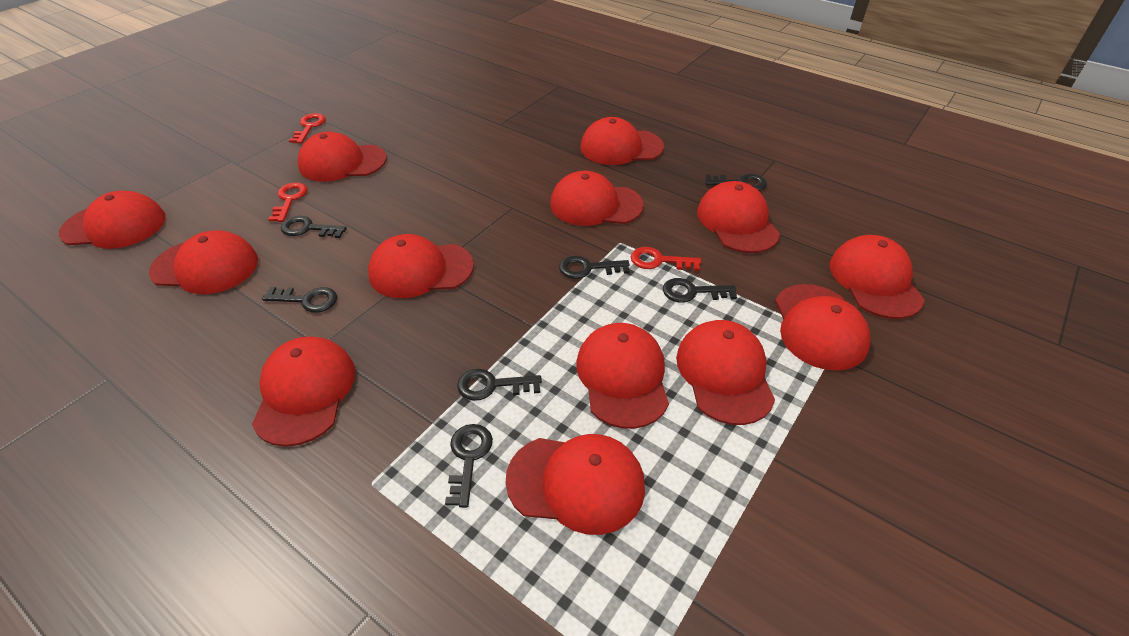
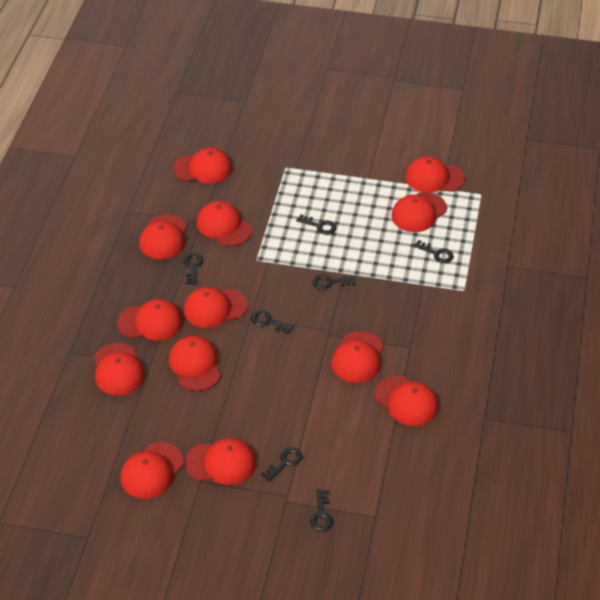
red key: [268,182,308,222] [289,113,326,143] [631,247,701,271] = 3 -> none = 0

